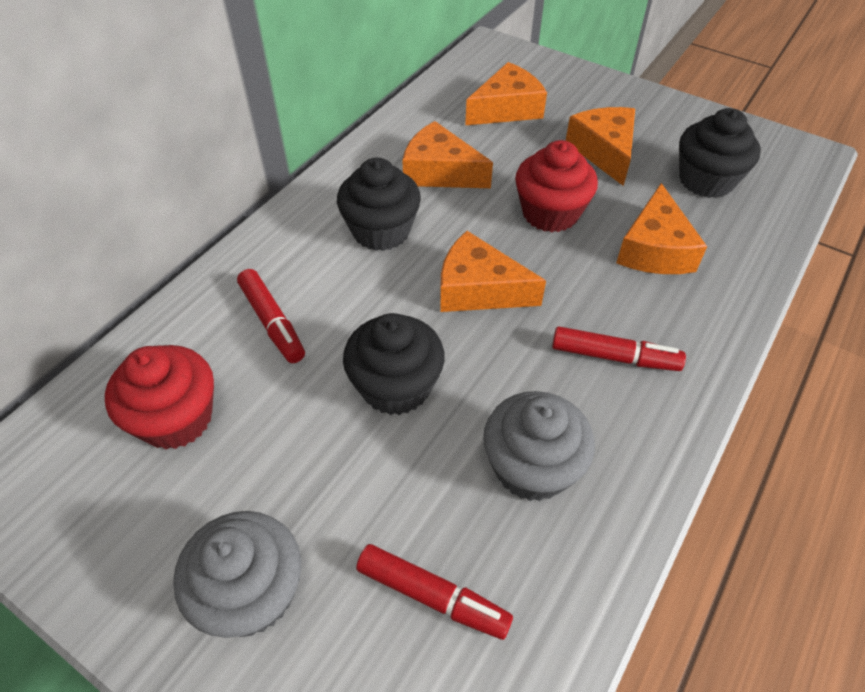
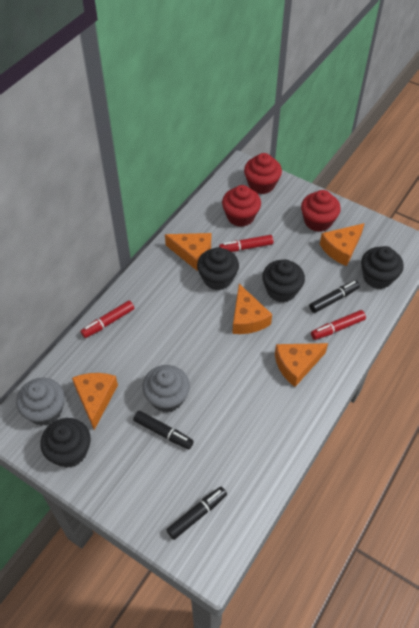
black cupcake: [337,158,421,251] [343,313,445,415] [679,108,761,198] = 3 -> [41,418,91,468] [197,247,239,290] [262,259,305,303] [361,246,404,289] = 4
black marker: none = 0 -> [133,411,194,449] [167,487,227,540] [309,280,360,313] = 3
red cupcake: [105,345,214,449] [515,140,598,233] = 2 -> [222,185,261,227] [244,153,282,194] [301,190,341,232] = 3

